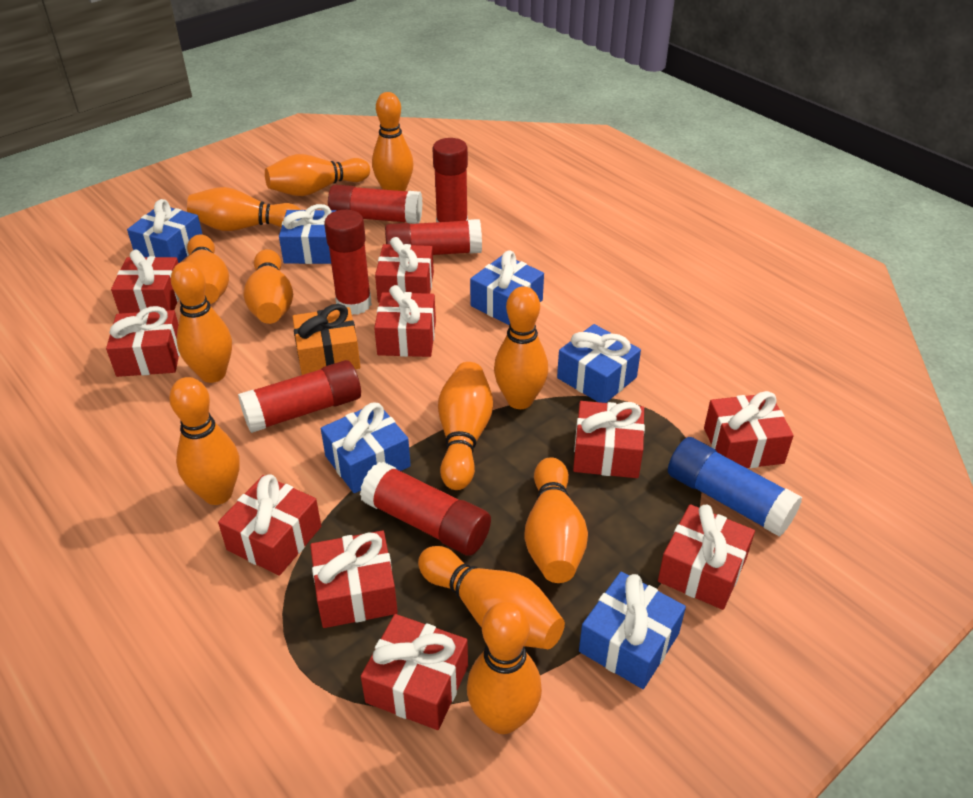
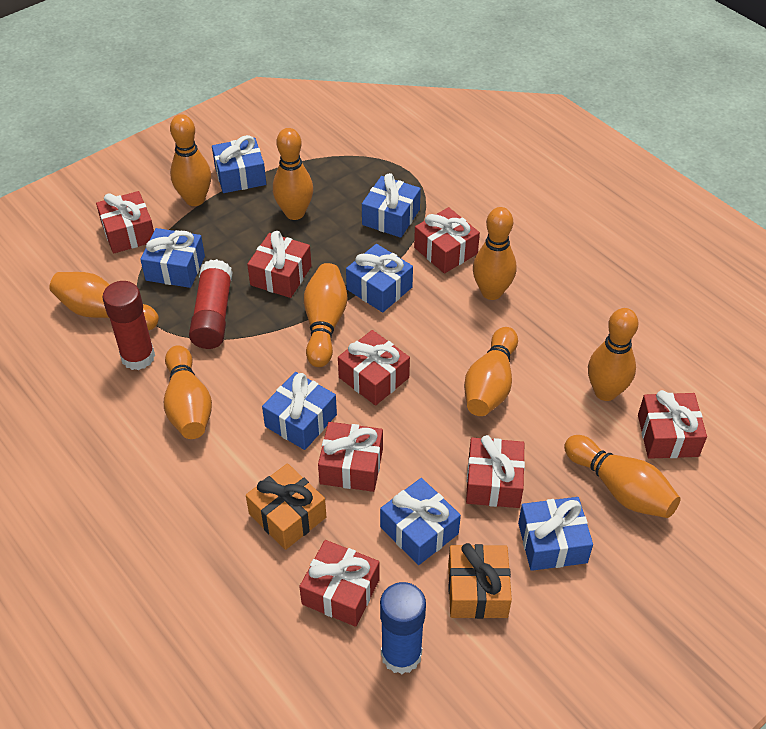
blue gift: [127,199,203,263] [279,204,336,264] [321,403,411,493] [470,251,544,325] [557,324,641,403] [579,571,686,689] = 6 -> [140,228,205,288] [212,135,266,193] [262,372,337,450] [346,244,413,313] [362,173,421,238] [380,478,461,565] [518,497,593,571] = 7
orange bowling pin: [169,377,240,505] [171,261,232,383] [184,234,229,304] [187,187,301,231] [244,249,293,324] [265,154,370,196] [372,92,413,191] [418,546,565,649] [438,362,493,490] [467,601,542,734] [494,286,548,409] [524,457,588,583] = 12 -> [49,272,159,330] [164,345,212,439] [170,114,211,206] [273,128,313,220] [304,263,348,367] [464,327,518,416] [473,207,516,300] [564,435,680,518] [588,308,638,401] = 9
orange gift: [292,304,360,375] = 1 -> [246,463,326,550] [448,543,512,619] = 2
red gift: [106,306,180,377] [111,250,179,314] [218,474,321,576] [310,531,398,628] [361,614,468,730] [374,285,436,357] [375,237,434,302] [573,401,645,478] [658,504,755,610] [704,391,794,468] = 10 -> [96,191,154,254] [247,231,311,298] [299,540,380,627] [318,422,383,492] [338,330,410,406] [414,207,480,274] [466,435,525,508] [638,390,707,459] = 8
red glue stick: [238,360,361,433] [324,210,372,315] [328,185,423,224] [360,462,491,556] [385,219,482,255] [432,138,468,222] = 6 -> [102,281,155,370] [189,259,233,349] = 2

